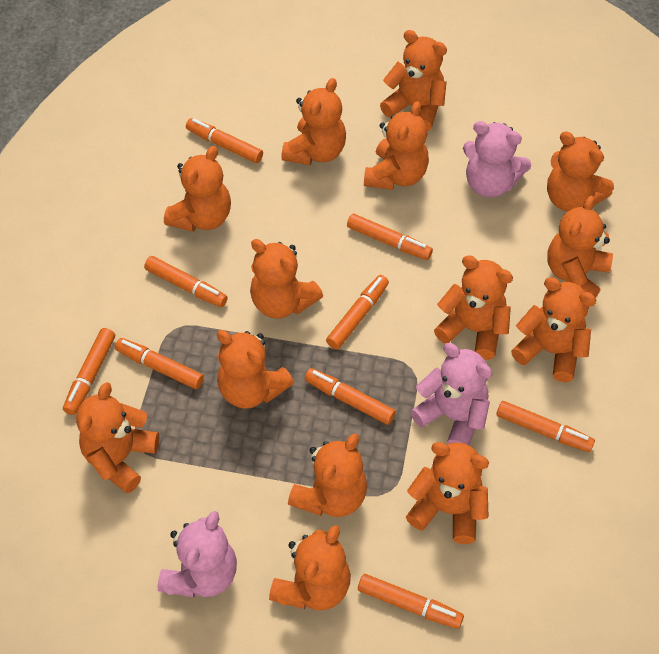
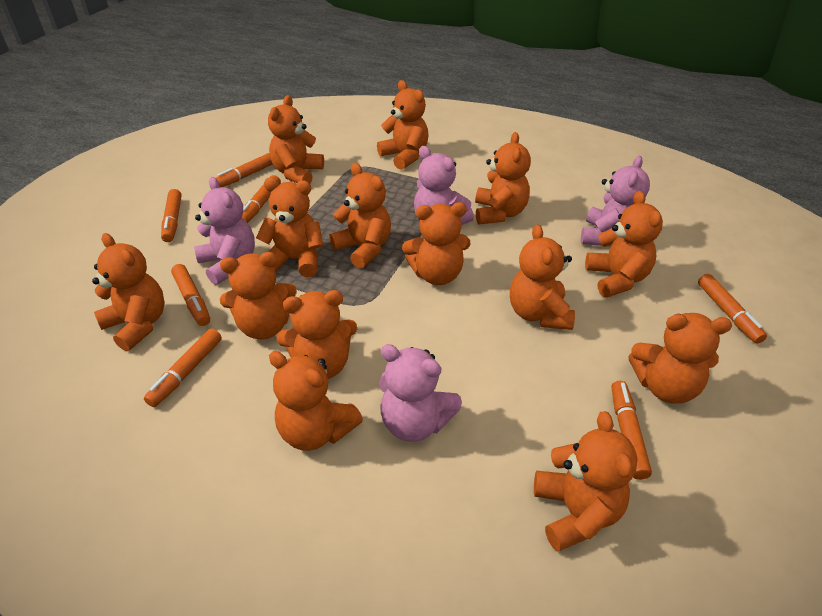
orange marker: [63,328,115,415] [115,338,204,389] [144,256,228,307] [186,118,263,163] [305,368,396,425] [326,275,389,349] [347,214,433,260] [358,574,464,629] [496,401,595,452] = 9 -> [144,328,222,407] [161,189,181,242] [171,264,210,326] [216,153,273,187] [241,175,281,223] [612,381,652,480] [698,274,767,344] = 7
pink teddy bear: [158,511,237,597] [410,343,493,445] [463,121,531,197] = 3 -> [194,177,255,285] [379,344,462,442] [414,146,474,225] [581,156,650,247] = 4

